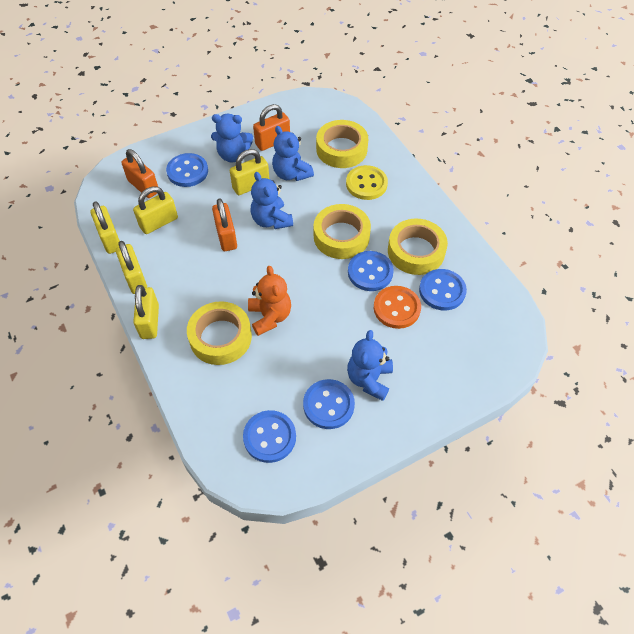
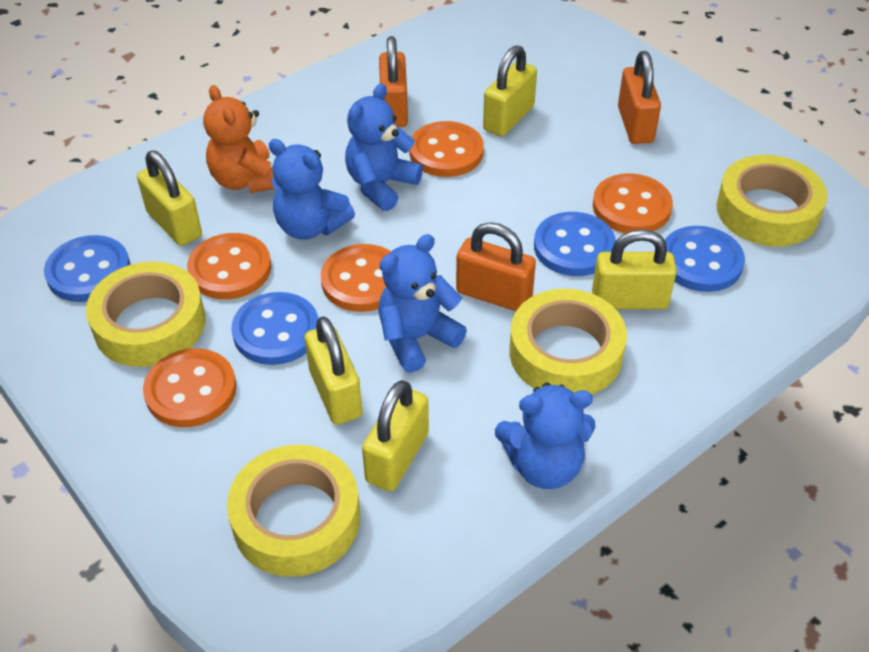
blue button: [166,153,208,187] [243,410,296,463] [303,379,355,429] [348,251,394,291] [419,269,467,311] = 5 -> [44,235,130,302] [232,292,318,365] [534,212,616,276] [665,226,745,292] = 4
orange button: [374,286,421,329] = 1 -> [143,348,237,427] [187,233,271,299] [321,244,391,312] [409,121,484,177] [593,173,673,233] = 5
yellow button: [346,165,388,200] = 1 -> none = 0

